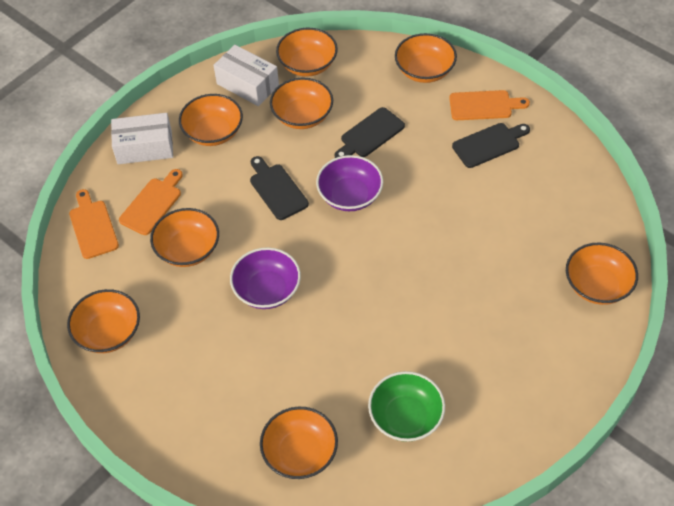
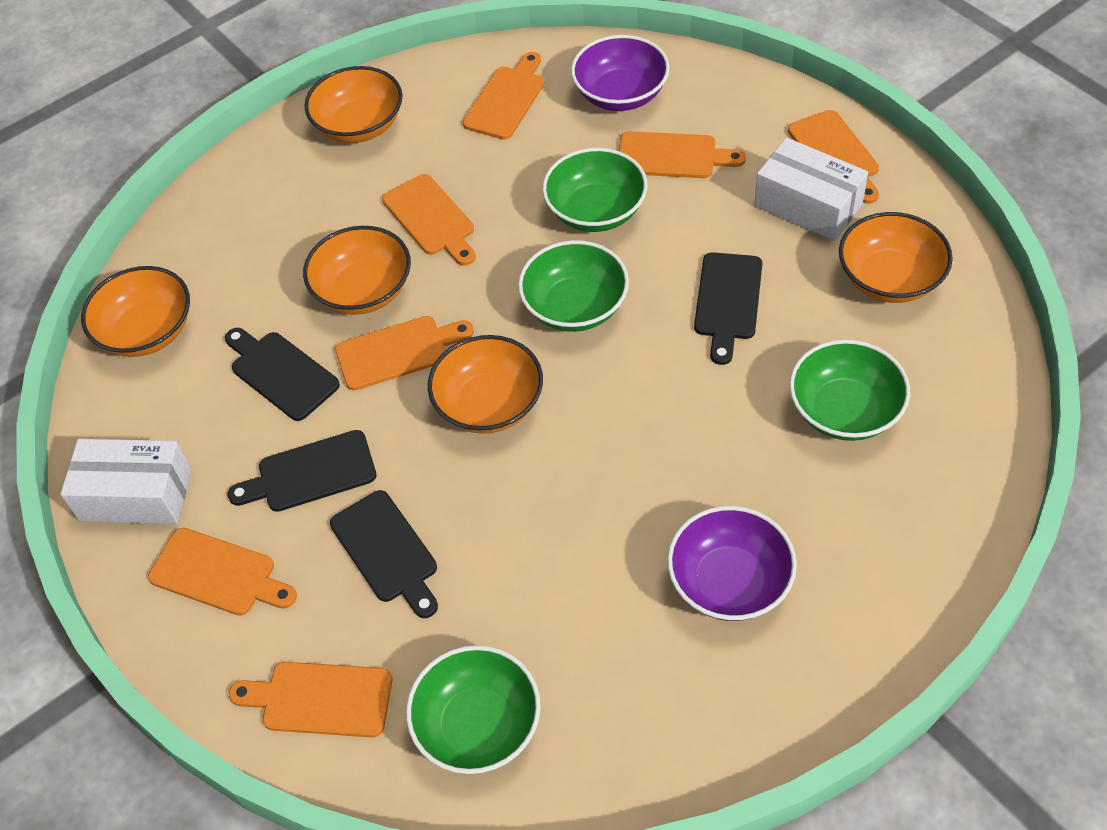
black cutting board: [250,156,309,220] [334,107,405,158] [452,123,530,168] = 3 -> [225,328,340,421] [228,430,376,512] [330,490,438,618] [694,252,762,365] = 4
green bowl: [368,371,445,442] = 1 -> [406,645,541,774] [518,240,629,332] [542,148,647,232] [790,339,910,441] = 4
orange bowl: [67,289,140,353] [150,208,219,267] [179,94,243,146] [260,407,338,479] [270,78,333,129] [276,28,338,77] [395,33,457,83] [566,242,638,305] = 8 -> [81,266,190,357] [303,226,411,315] [304,66,402,143] [428,335,543,434] [839,212,953,303] = 5
orange cutting board: [69,189,119,259] [119,169,183,235] [449,90,530,120] = 3 -> [148,528,297,616] [229,662,392,737] [335,316,474,390] [382,174,476,266] [463,52,544,140] [619,131,746,178] [788,110,879,204] = 7

